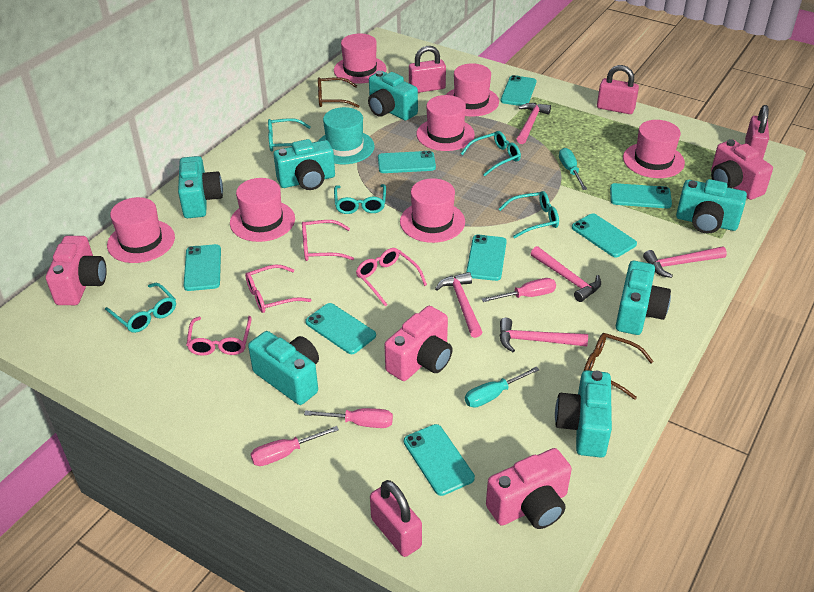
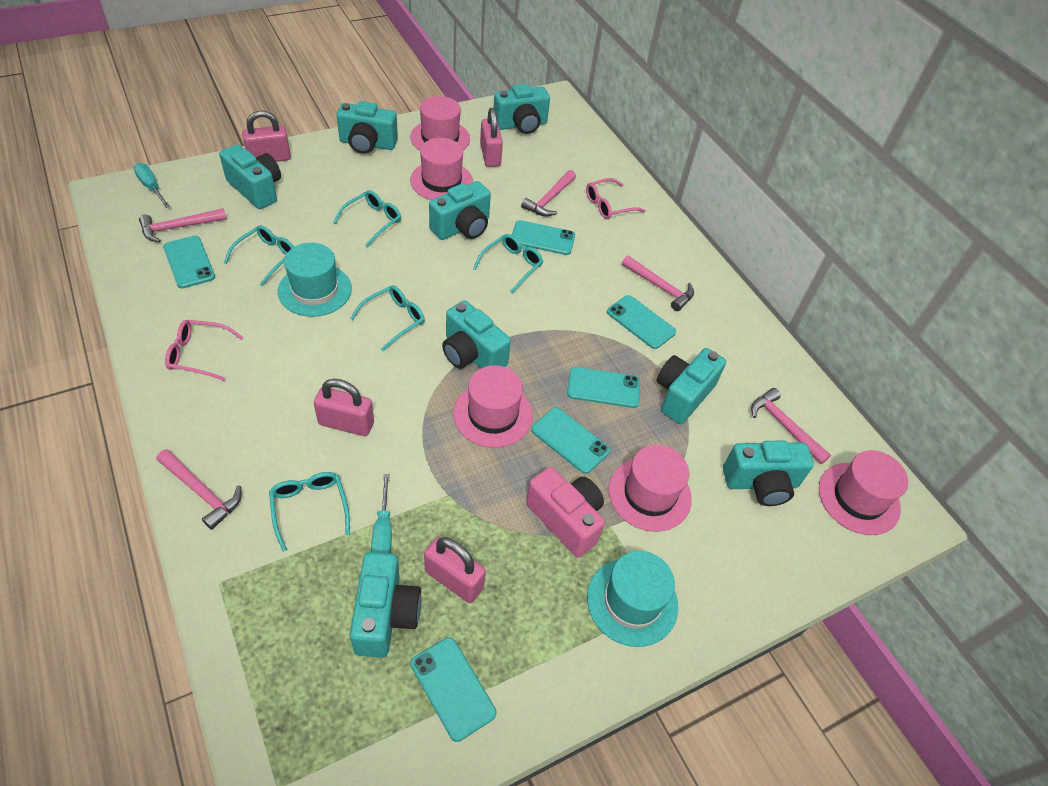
brown glasses: [318,77,359,108] [584,333,654,400] = 2 -> none = 0
pink camera: [46,236,107,305] [384,306,453,381] [486,448,572,529] [711,139,773,200] = 4 -> [526,467,605,557] = 1
pink glasses: [186,316,252,356] [245,264,311,313] [302,220,354,261] [356,248,427,307] = 4 -> [165,320,243,381] [586,178,646,219] = 2
pink hat: [107,197,175,263] [230,178,295,242] [334,34,386,84] [400,178,465,243] [416,95,475,151] [446,63,499,117] [623,120,685,178] = 7 -> [410,96,470,151] [410,138,473,200] [453,365,533,448] [609,445,692,532] [819,450,908,535] = 5
pink screwdriver: [251,426,339,466] [304,408,393,428] [482,278,556,302] = 3 -> none = 0
turquoise camera: [178,156,223,218] [248,331,319,405] [274,139,335,190] [368,71,418,121] [555,370,612,458] [616,261,671,335] [676,179,747,234] = 7 -> [219,144,281,209] [337,101,398,154] [350,552,421,657] [429,181,491,240] [442,300,511,369] [493,84,550,134] [657,348,726,424] [723,441,814,506] = 8
turquoise hat: [318,107,375,164] = 1 -> [278,243,352,317] [587,551,678,647] = 2
turquoise phone: [184,244,221,291] [305,303,376,354] [378,151,436,173] [404,424,475,496] [466,235,507,281] [501,75,536,106] [572,213,637,257] [610,183,672,208] = 8 -> [163,236,215,288] [411,637,496,742] [512,220,575,255] [531,407,610,474] [567,367,640,408] [607,295,676,349] = 6

